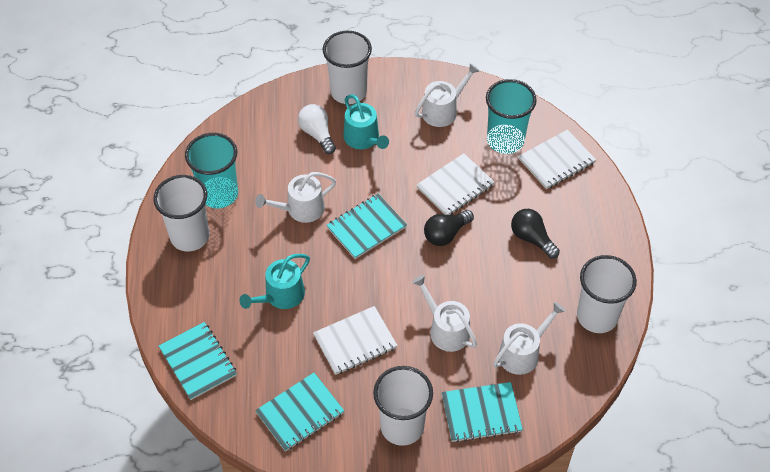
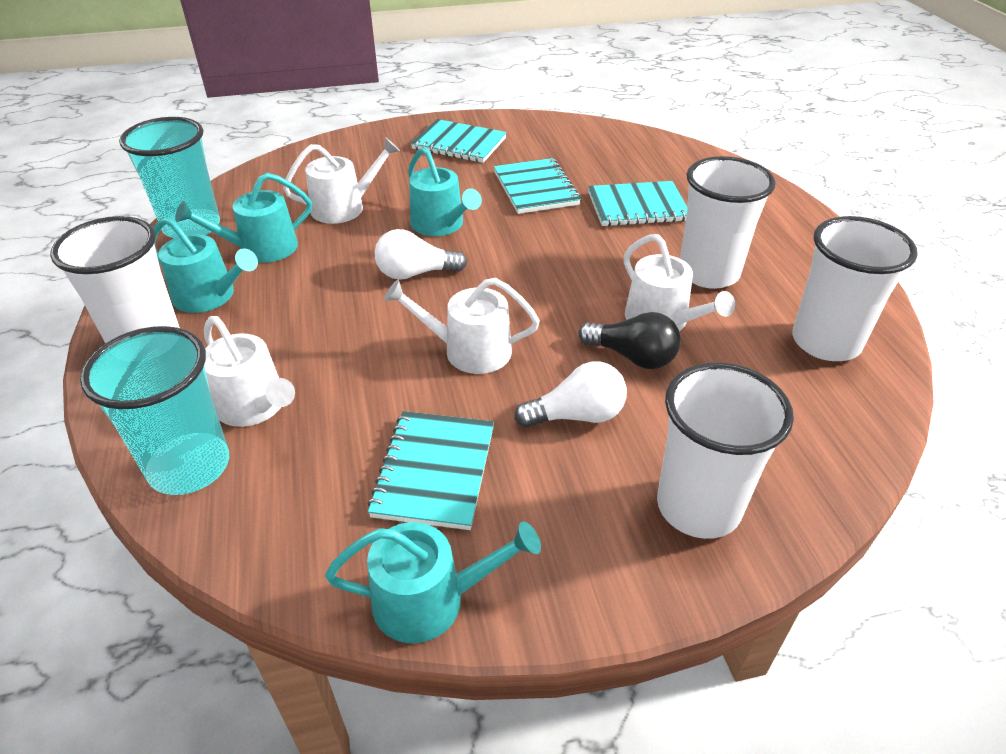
black light bulb: [424,210,474,246] [511,209,560,259] = 2 -> [578,312,681,369] = 1
turquoise watering can: [240,254,310,309] [343,94,389,149] = 2 -> [153,217,258,313] [175,173,312,263] [325,521,541,643] [408,147,482,236] = 4
white light bulb: [298,104,336,154] = 1 -> [375,229,467,280] [515,362,627,428] = 2
white notebook: [313,306,398,375] [417,153,495,215] [519,129,596,189] = 3 -> none = 0

